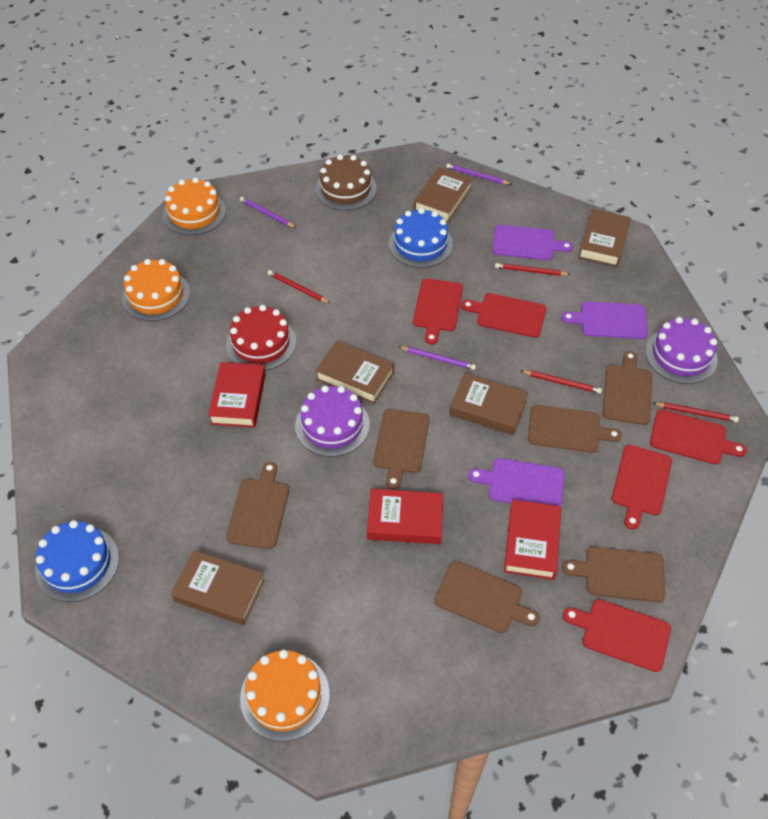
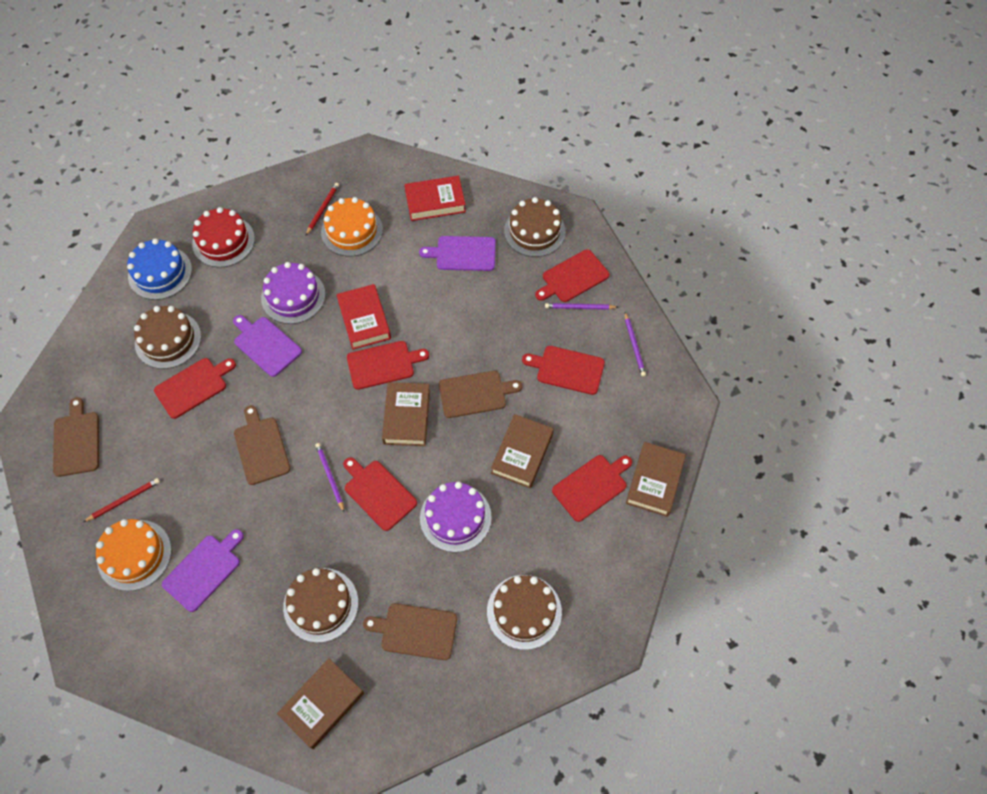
blue cake: [35,520,119,602] [388,208,453,268] = 2 -> [127,238,192,300] = 1
brown book: [171,550,265,625] [315,341,394,404] [414,167,473,223] [449,373,528,435] [578,209,631,267] = 5 -> [277,658,364,749] [382,382,430,446] [491,414,554,488] [626,442,686,517] = 4
brown cake: [315,155,377,210] = 1 -> [134,306,201,369] [283,568,358,643] [487,575,562,650] [504,197,566,257] = 4
brown cutting board: [226,462,289,549] [373,409,430,490] [434,561,540,633] [528,405,622,453] [562,547,665,602] [603,351,652,425] = 6 -> [53,397,99,477] [234,405,290,485] [363,603,457,660] [439,371,522,418] = 4
orange cake: [122,259,190,321] [163,177,226,235] [240,650,330,741] = 3 -> [96,519,172,591] [321,197,383,257] = 2
red book: [208,362,266,428] [367,489,443,544] [504,500,561,580] = 3 -> [336,284,391,350] [404,176,466,221] = 2
red cutting board: [413,279,463,345] [461,293,546,338] [563,599,671,672] [612,445,672,530] [650,409,747,464] = 5 -> [154,358,236,419] [343,457,417,531] [347,341,429,390] [522,346,605,395] [535,249,610,302] [552,455,632,522] = 6
red pencil: [268,270,330,303] [495,263,571,276] [521,370,602,393] [653,402,739,422] = 4 -> [83,478,160,522] [306,183,339,235] = 2

